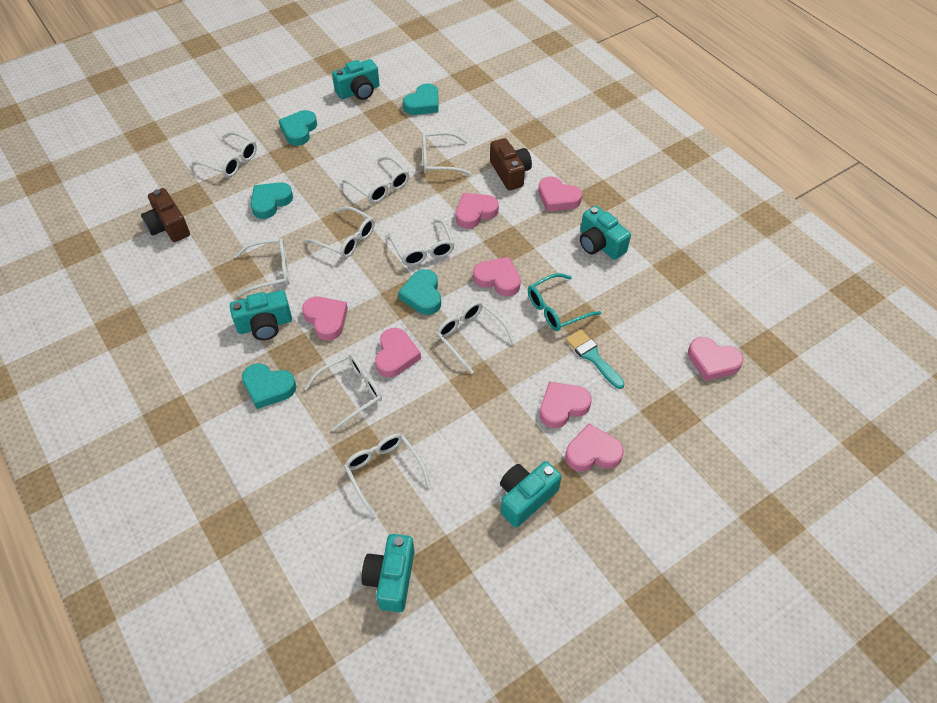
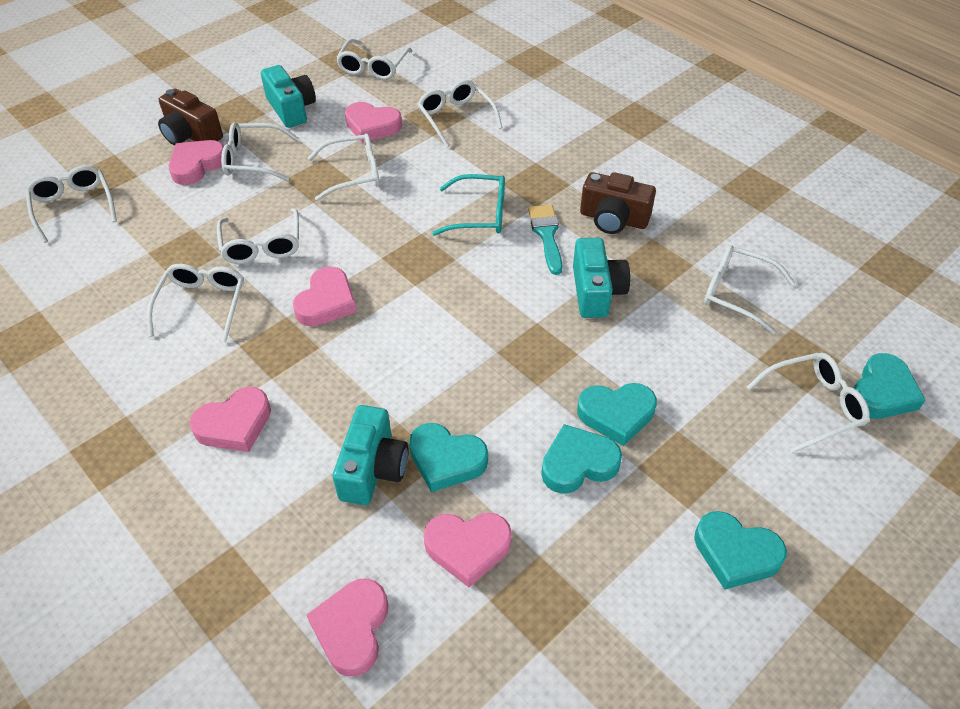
pink heart: [302,297,348,341] [375,328,421,377] [456,193,499,229] [473,257,521,297] [538,177,582,212] [540,382,592,428] [565,424,624,472] [688,337,743,381] = 8 -> [168,140,224,185] [190,387,271,452] [293,266,357,327] [307,578,388,677] [345,102,402,143] [423,512,512,587] = 6
turquoise camera: [230,290,292,340] [332,59,380,100] [362,534,415,612] [500,461,562,527] [580,206,631,260] = 5 -> [261,65,316,128] [333,405,408,505] [573,238,630,318] = 3

